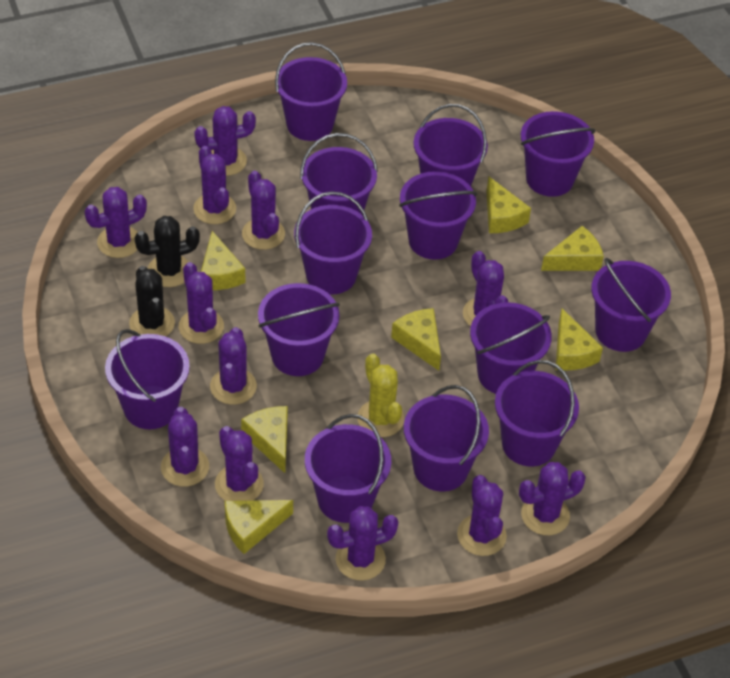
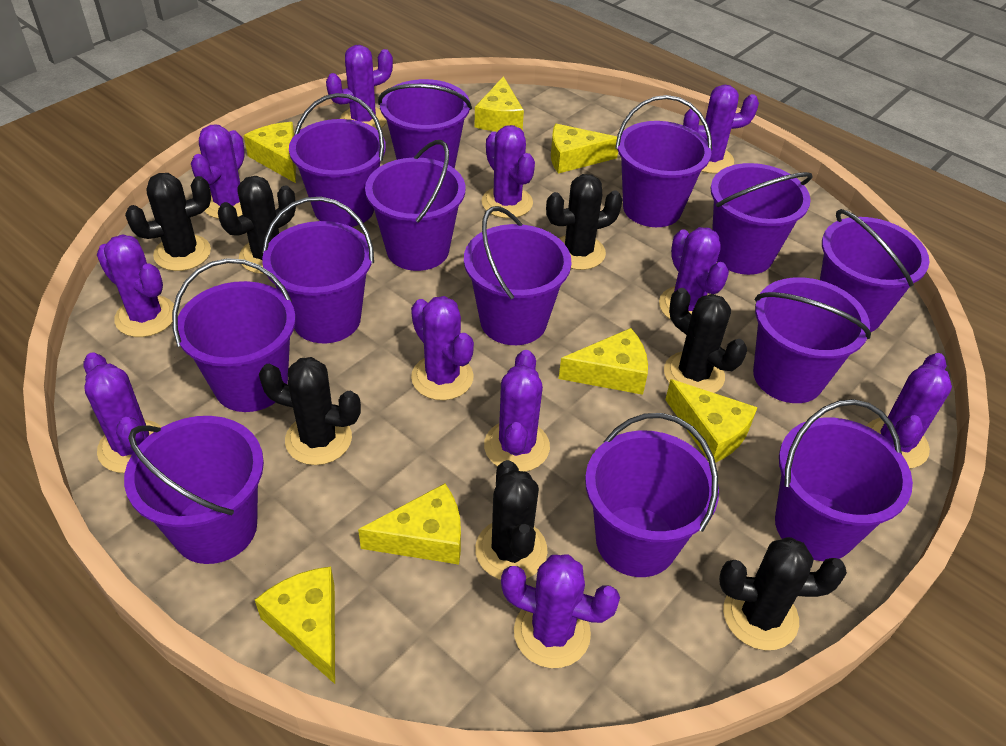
black cactus: [129,266,175,337] [134,216,200,287] = 2 -> [125,173,211,271] [218,176,296,274] [259,357,361,465] [475,460,547,580] [546,174,623,270] [664,288,747,393] [719,537,847,650] = 7
purple cactus: [85,187,147,258] [161,407,209,487] [179,262,224,344] [193,146,236,224] [194,106,256,176] [210,327,257,405] [215,426,264,501] [242,171,285,250] [327,506,399,581] [457,475,507,556] [463,251,508,326] [519,462,586,535] = 12 -> [83,353,161,473] [97,234,174,337] [191,125,245,219] [326,45,393,129] [411,296,474,400] [481,125,535,218] [484,350,550,472] [501,554,620,668] [659,227,729,320] [683,85,759,174] [867,353,952,469] = 11
yellow cactus: [357,354,404,437] = 1 -> none = 0

